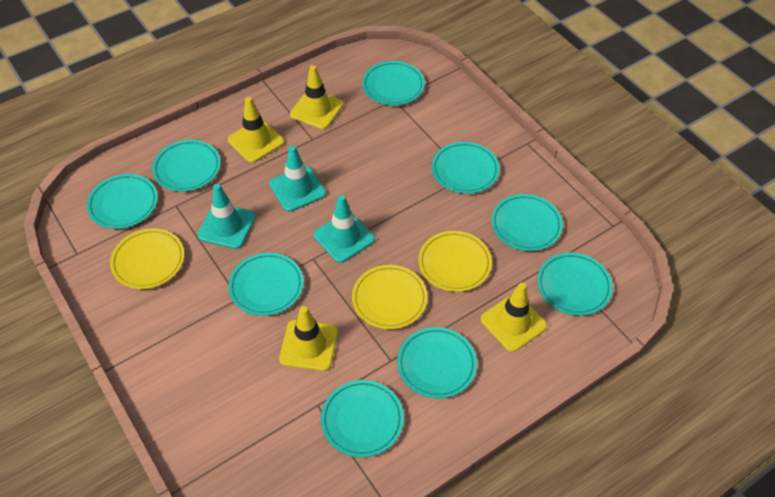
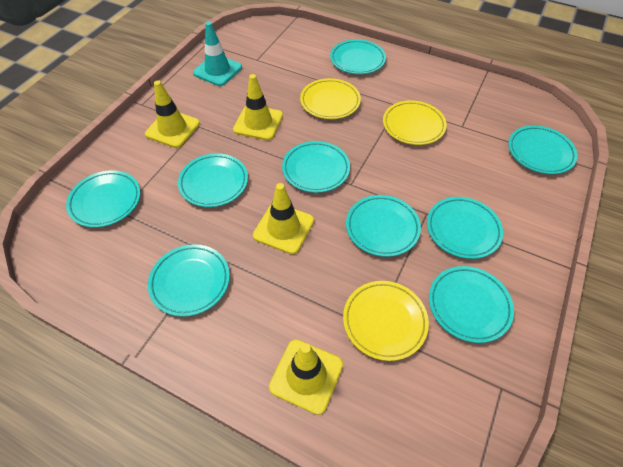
turquoise traffic cone: [197,184,256,249] [269,145,326,212] [314,195,375,263] = 3 -> [193,22,242,86] = 1

